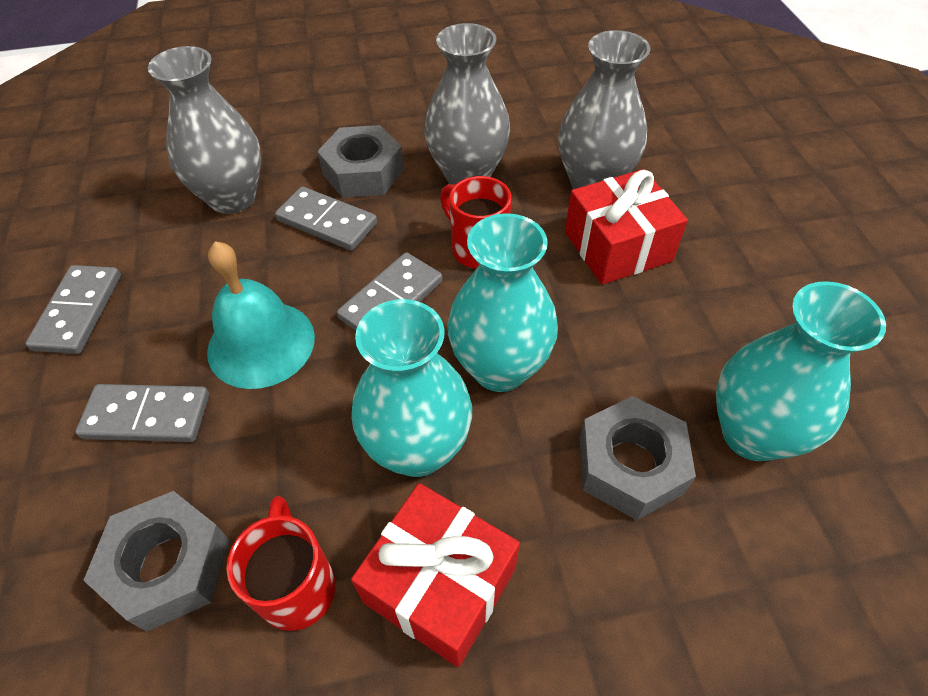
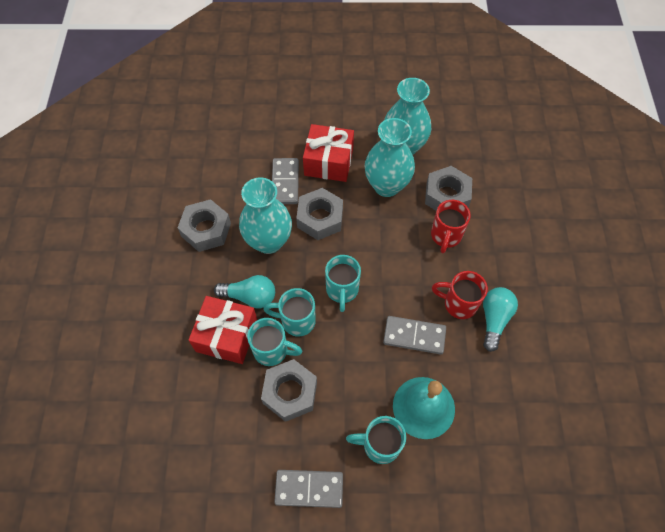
grey domino: [26,265,121,354] [75,384,209,442] [275,187,377,251] [337,252,442,331] = 4 -> [272,158,299,204] [274,470,343,508] [383,316,446,355] = 3
grey nut: [83,491,230,632] [317,125,404,198] [579,396,696,520] = 3 -> [178,199,231,252] [261,359,317,422] [296,188,343,240] [425,166,472,210] = 4
grey vase: [148,46,261,214] [424,23,510,185] [558,30,650,189] = 3 -> none = 0
turquoise light bulb: none = 0 -> [214,275,275,308] [483,287,518,352] = 2
turquoise mug: none = 0 -> [247,318,302,366] [263,288,316,337] [325,255,361,312] [346,416,406,464] = 4

